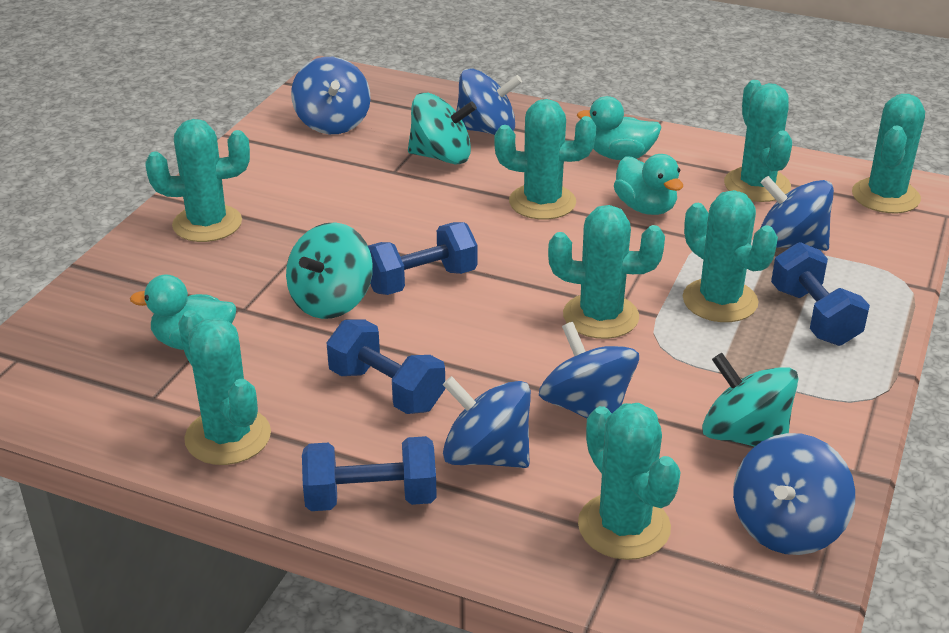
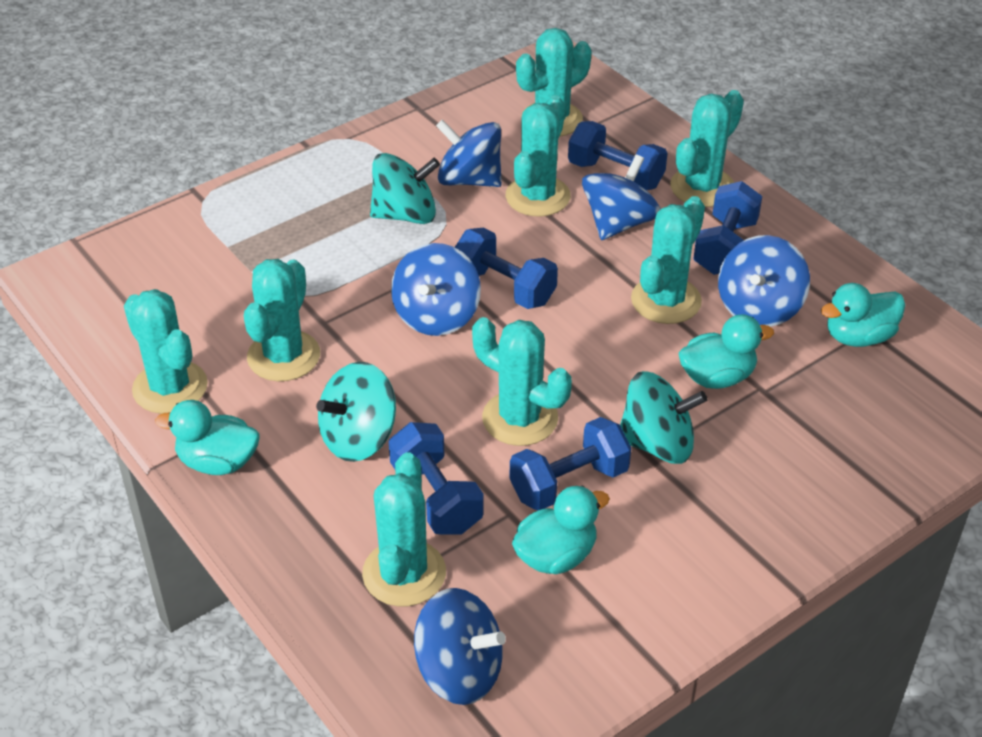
blue dumbbell: [302,436,437,511] [326,320,445,414] [368,222,477,295] [771,242,870,346] = 4 -> [389,422,484,534] [455,228,558,309] [510,417,631,510] [568,121,667,190] [693,181,762,275] = 5
blue spinning top: [291,57,371,134] [443,376,531,468] [456,68,522,135] [539,322,639,418] [733,433,855,555] [760,176,834,251] = 6 -> [391,243,481,336] [414,588,506,705] [436,119,502,187] [582,155,661,240] [718,235,810,327] = 5
turquoise duck: [130,274,236,350] [577,96,662,160] [614,154,683,215] = 3 -> [155,400,259,475] [512,486,610,574] [678,314,774,389] [821,283,905,347] = 4

